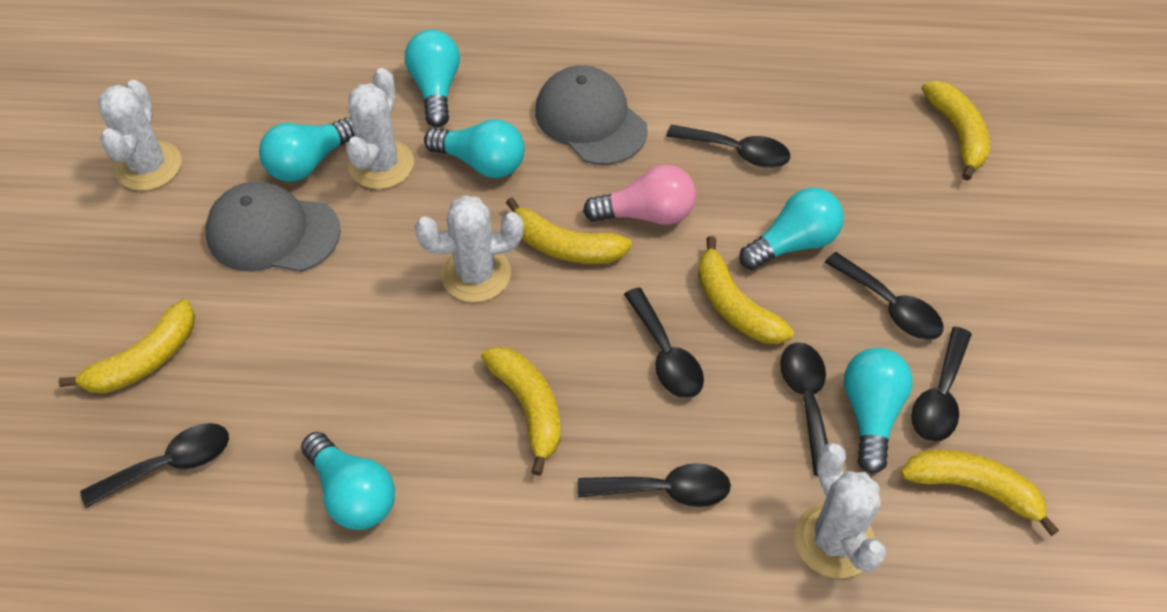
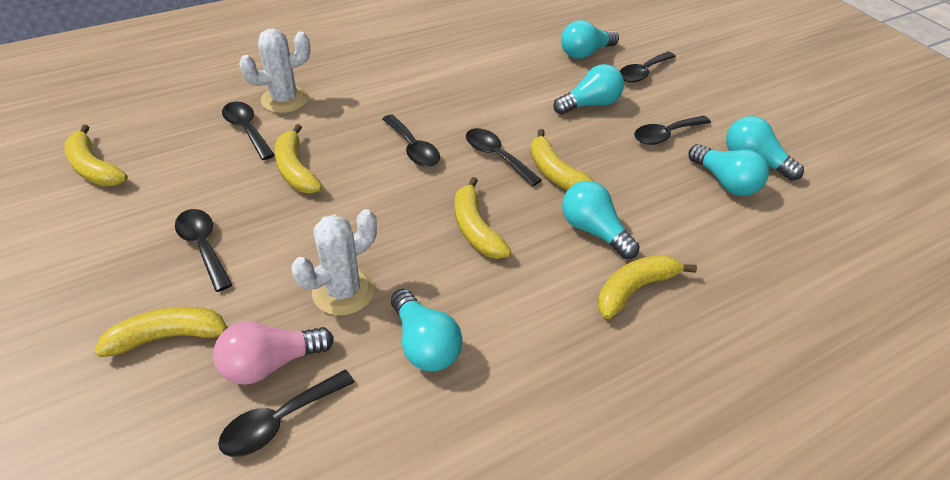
grey cap: [205,182,341,272] [535,65,648,165] = 2 -> none = 0
white cactus: [98,80,182,191] [346,68,414,189] [415,195,524,302] [794,443,886,578] = 4 -> [239,29,311,113] [291,209,377,316] = 2

